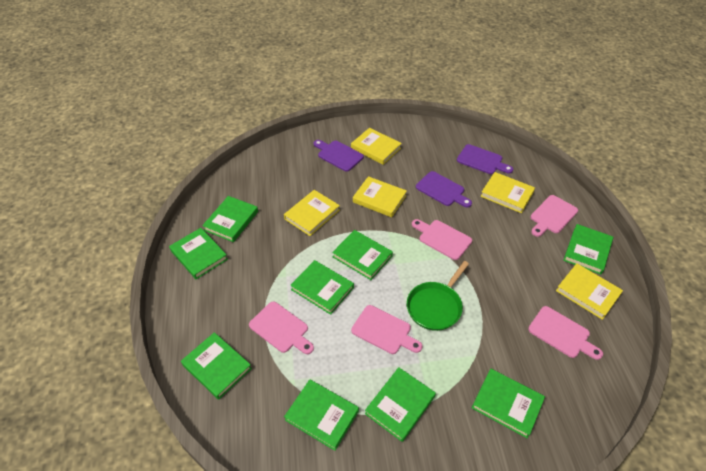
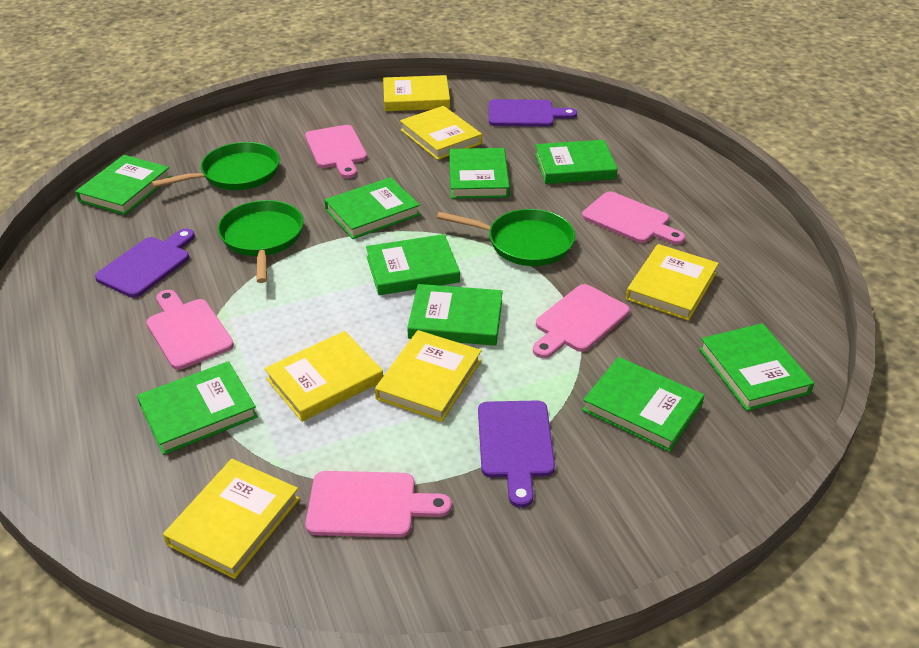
green pan: [407,261,469,331] = 1 -> [152,142,280,190] [218,200,304,283] [437,209,575,266] = 3
yellow book: [284,190,340,236] [351,128,402,165] [353,176,407,217] [480,172,535,213] [556,263,623,320] = 5 -> [163,459,300,579] [264,331,383,422] [375,330,482,422] [383,75,450,111] [400,106,482,160] [626,244,719,321] = 6

